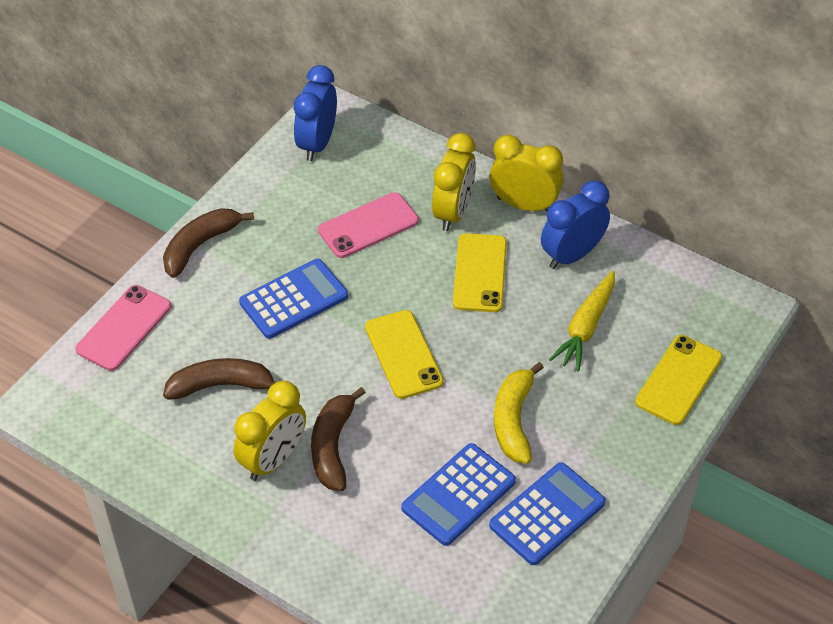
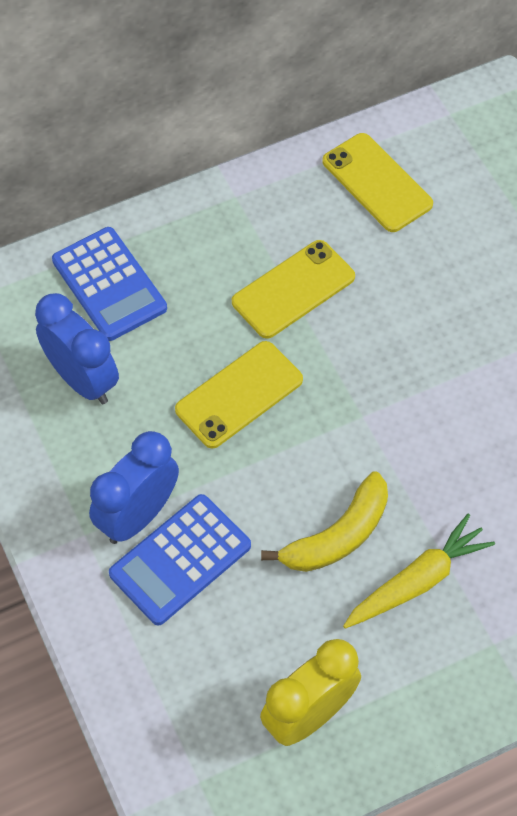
blue calculator: [239,259,348,339] [401,443,516,546] [489,462,606,565] = 3 -> [52,227,167,341] [109,494,251,625] = 2
brown banana: [163,208,254,278] [163,358,275,400] [311,387,366,491] = 3 -> none = 0
pink phone: [75,285,171,371] [318,192,419,258] = 2 -> none = 0
yellow clock: [234,381,306,481] [432,133,476,231] [490,135,563,212] = 3 -> [260,639,361,746] = 1

